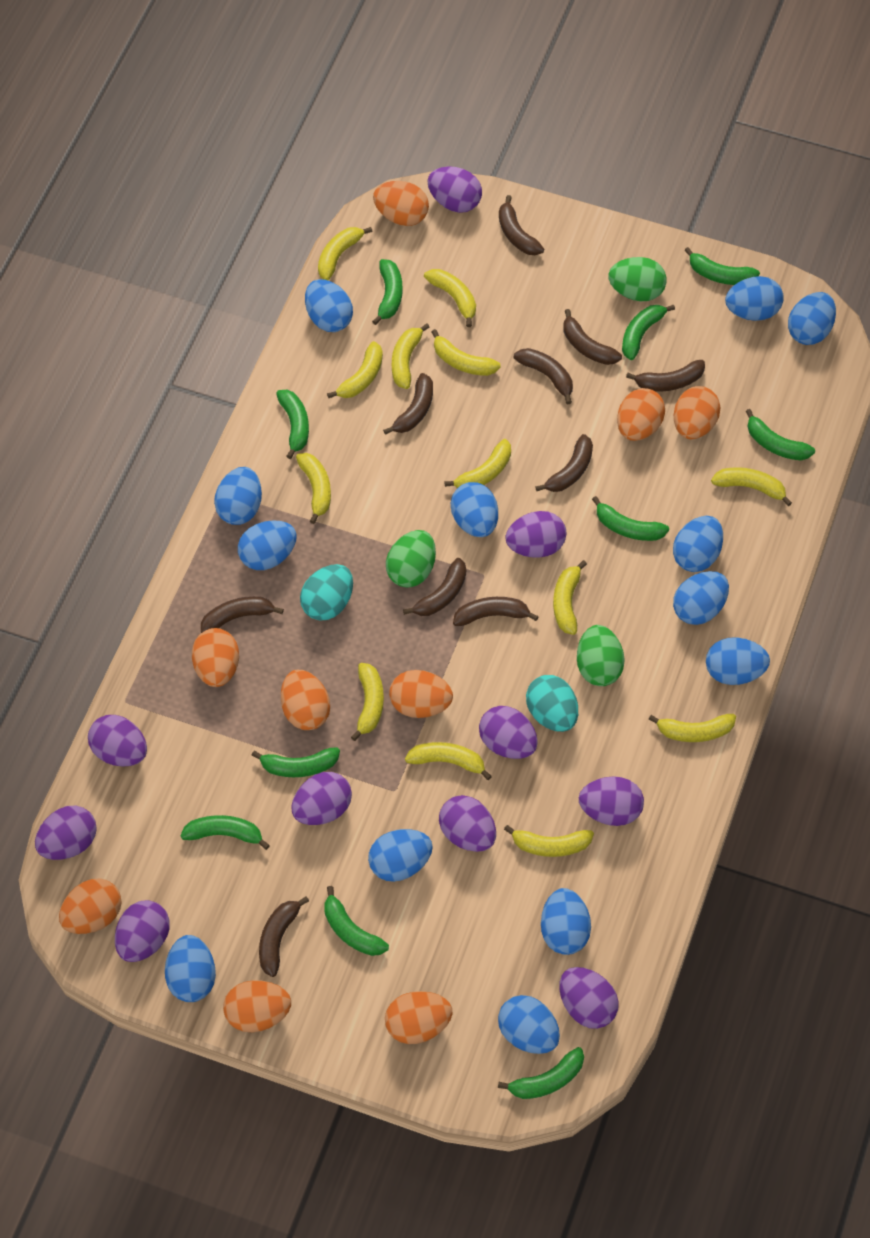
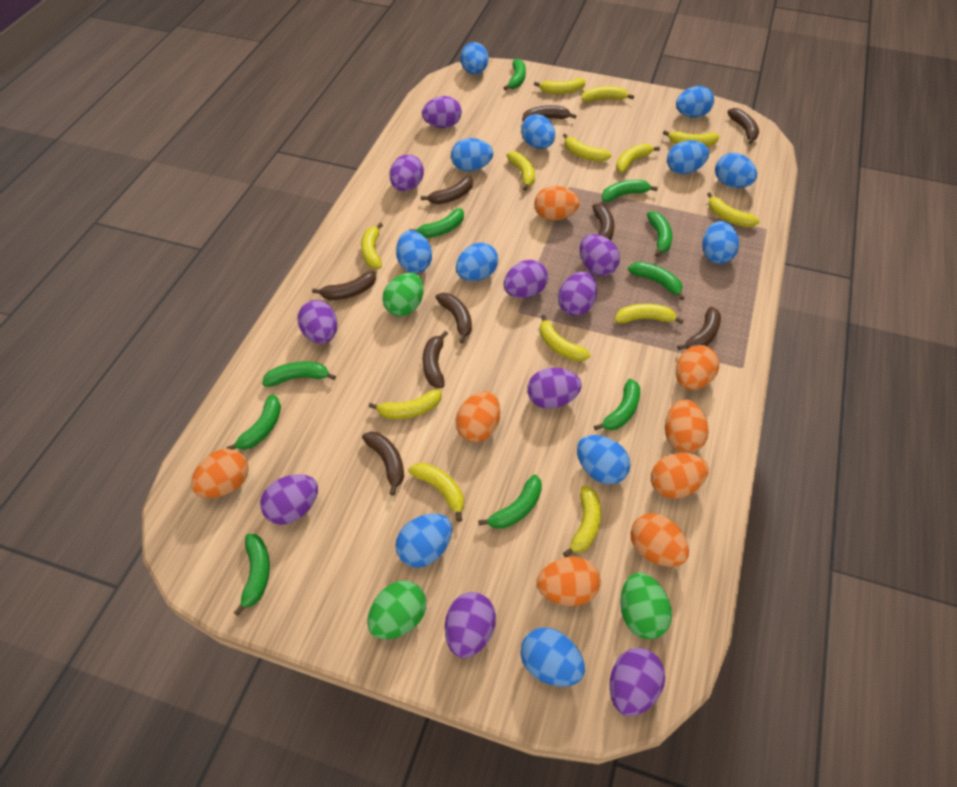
blue egg: [165,935,216,1002] [214,467,262,525] [238,520,297,570] [305,279,353,332] [368,829,433,882] [451,482,498,537] [498,995,560,1054] [541,888,591,955] [673,516,723,572] [673,571,729,625] [706,638,770,685] [725,276,784,321] [788,292,836,345] = 13 -> [395,514,452,568] [396,230,432,273] [451,138,493,172] [456,243,498,281] [460,42,488,75] [520,627,585,687] [521,114,555,149] [577,435,631,485] [667,140,710,174] [676,86,714,118] [702,221,739,264] [715,153,757,188] = 12
brown banana: [201,596,284,633] [259,896,309,977] [383,373,433,435] [403,558,466,616] [453,597,539,626] [499,195,544,255] [514,348,573,405] [535,434,593,492] [563,309,622,365] [626,360,705,392] = 10 -> [312,271,376,300] [362,431,404,496] [421,176,473,204] [422,331,448,388] [435,293,472,343] [522,105,576,121] [592,203,615,240] [677,307,721,350] [727,108,759,144] = 9
orange egg: [59,879,122,934] [192,628,239,687] [223,980,291,1032] [281,670,330,730] [373,181,429,226] [385,991,452,1044] [389,670,453,718] [617,388,665,441] [674,386,721,439] = 9 -> [191,449,249,498] [456,391,500,442] [534,186,580,220] [537,557,601,606] [630,513,689,567] [651,453,709,499] [665,399,709,453] [676,345,719,390] = 8
turquoise egg: [300,564,353,620] [526,675,578,732] = 2 -> none = 0

